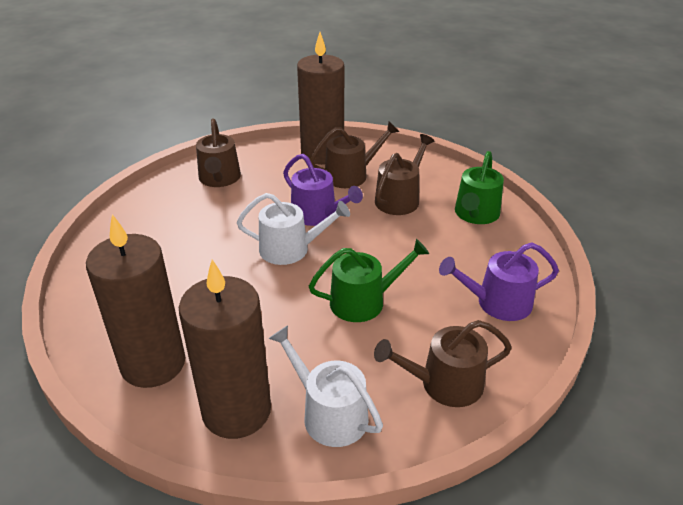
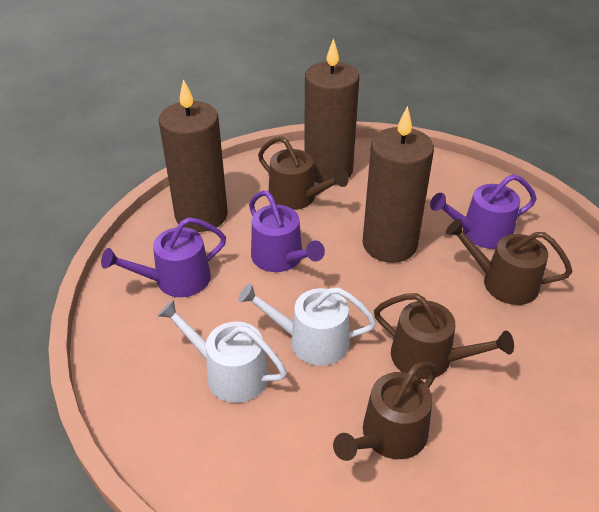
green watering can: [309,239,429,322] [455,151,504,224] = 2 -> none = 0
purple watering can: [283,154,363,226] [439,243,559,321] = 2 -> [101,217,226,297] [249,191,325,272] [430,174,537,249] = 3

